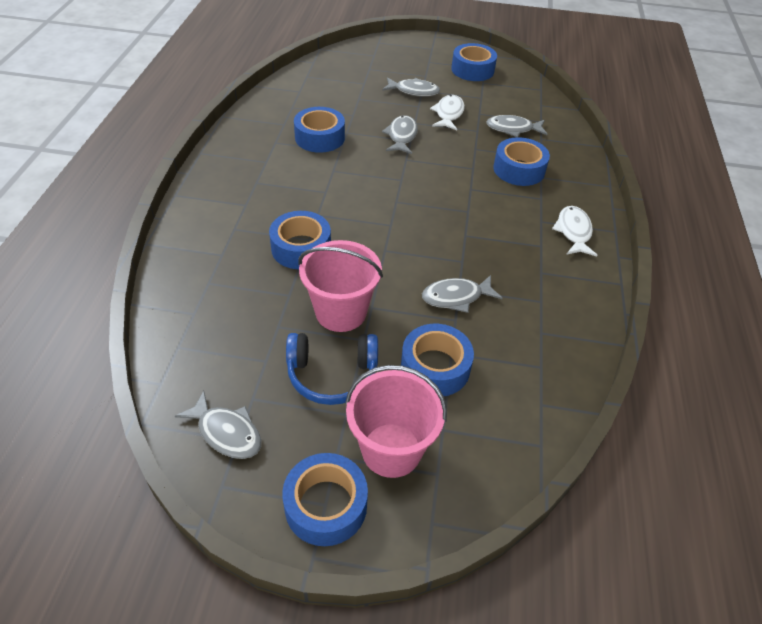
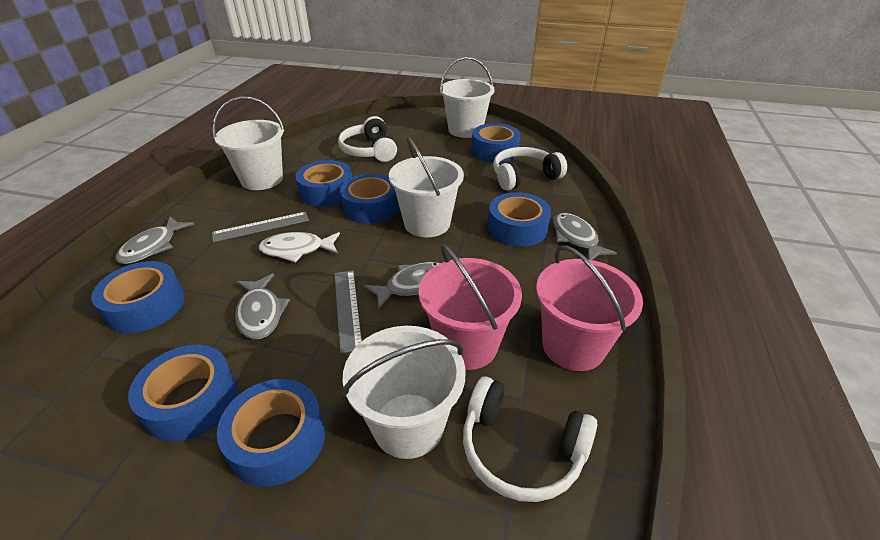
blue headphones: [286,333,378,405] = 1 -> none = 0
blue tape: [269,211,331,269] [282,453,368,546] [294,107,345,153] [401,324,474,396] [451,43,497,81] [493,137,550,186] = 6 -> [91,261,185,333] [128,345,238,442] [217,379,325,487] [295,160,352,207] [340,174,399,224] [471,123,521,162] [488,192,551,247] = 7
grey fish: [175,391,262,459] [382,77,440,97] [382,115,418,154] [422,275,502,313] [486,115,547,137] = 5 -> [116,216,194,264] [235,274,290,339] [364,262,440,309] [553,213,617,260] = 4
grey ruler: none = 0 -> [212,212,309,242] [335,271,362,353] = 2
white bucket: none = 0 -> [212,96,285,190] [342,326,466,459] [389,137,464,237] [440,57,495,138] = 4
white fish: [430,95,465,130] [552,206,597,256] = 2 -> [259,232,340,263] = 1
white headphones: none = 0 -> [338,116,397,162] [463,377,597,502] [493,147,567,191] = 3

